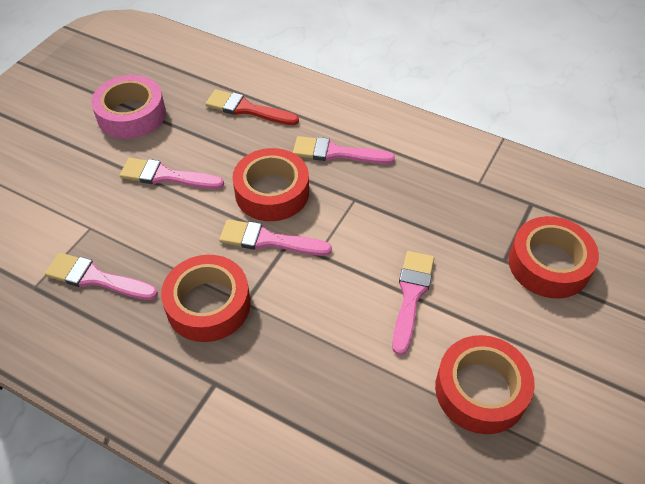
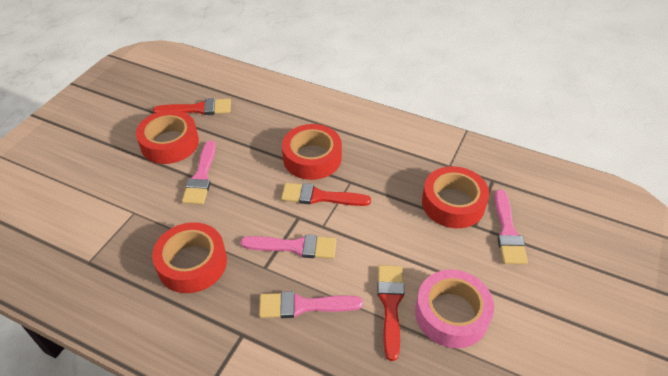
pink brush: [45,253,158,300] [120,158,224,189] [219,219,332,256] [293,136,395,164] [392,251,434,355] = 5 -> [182,141,216,204] [241,234,336,259] [259,291,363,318] [494,190,528,264] = 4
red brush: [206,89,299,125] = 1 -> [153,98,231,115] [281,183,371,206] [377,265,404,361] = 3

